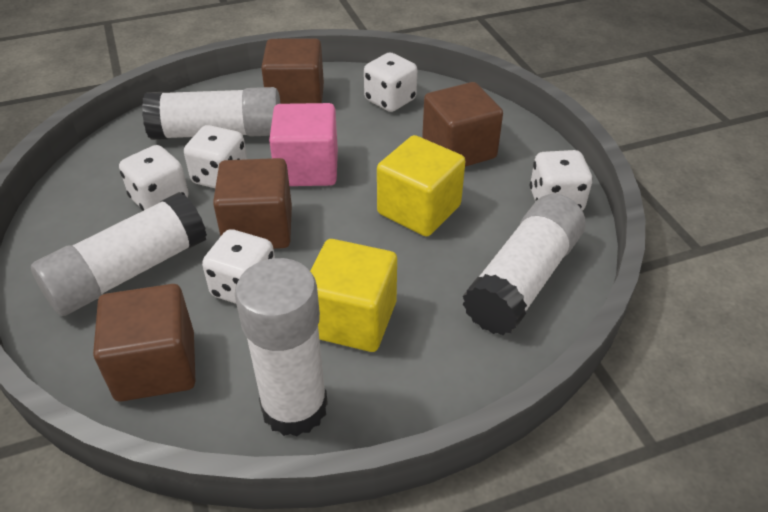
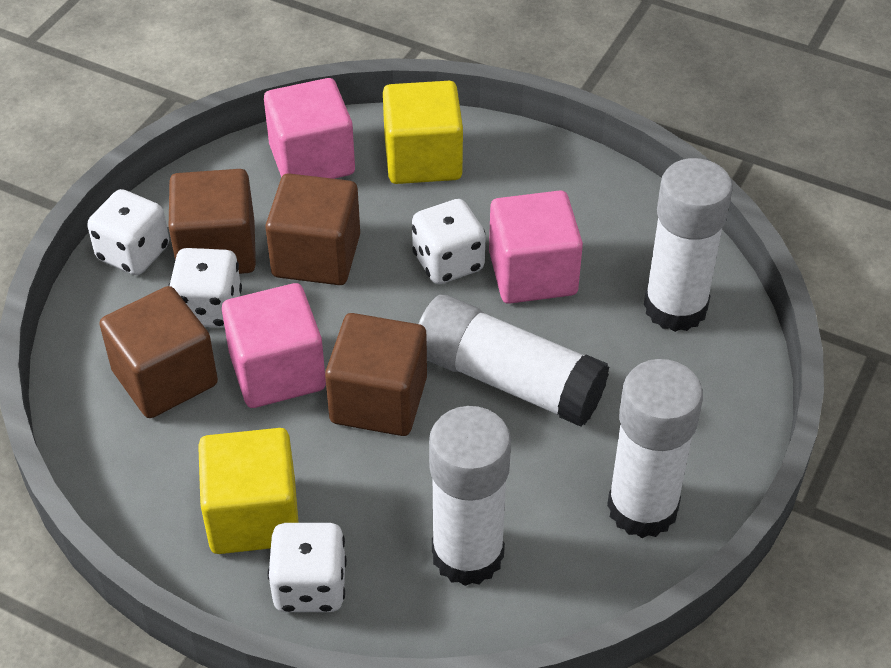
pink cube: [269,103,338,186] = 1 -> [222,283,326,408] [264,78,355,179] [489,190,583,304] = 3
white dice: [119,145,189,211] [184,125,247,188] [202,229,275,304] [364,53,417,112] [530,150,593,211] = 5 -> [87,189,169,275] [168,248,242,328] [268,523,347,612] [412,199,486,284] = 4

